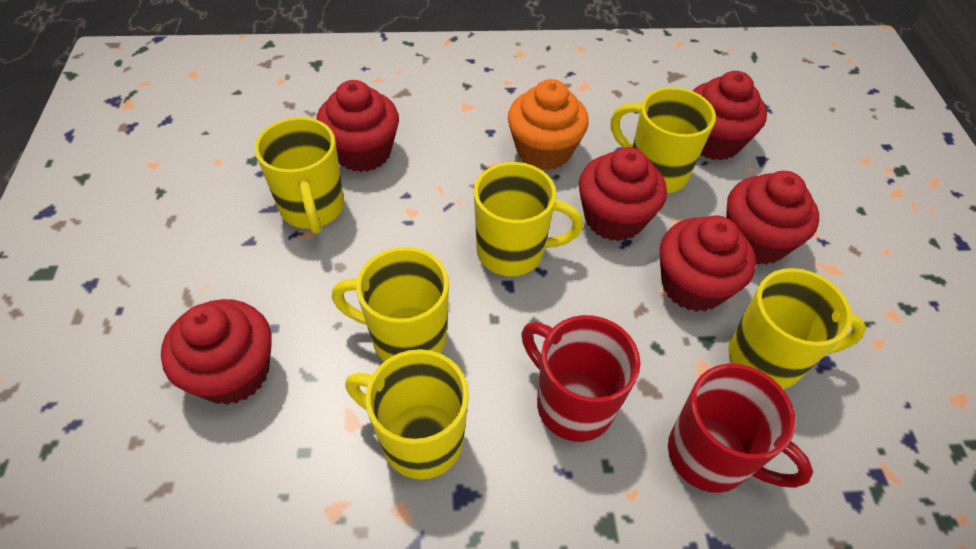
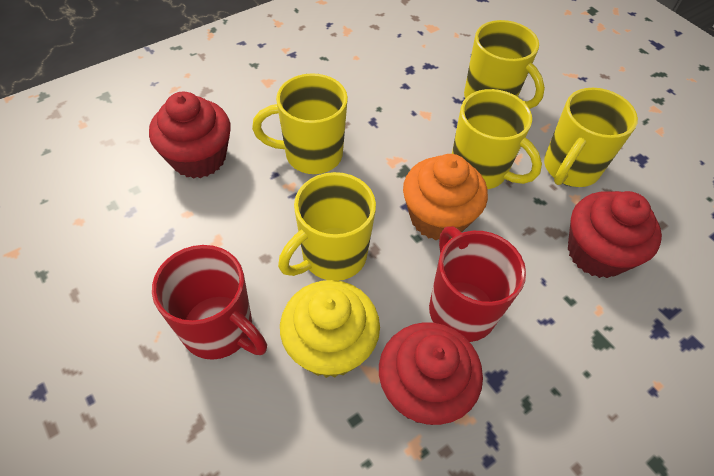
red cupcake: [161,299,272,405] [316,80,399,172] [579,147,667,241] [660,216,756,312] [693,71,767,160] [726,171,819,265] = 6 -> [149,92,231,179] [379,322,483,425] [568,191,662,278] = 3
yellow cupcake: none = 0 -> [280,280,380,378] = 1
yellow mug: [255,117,344,234] [332,247,449,362] [345,349,469,479] [474,162,583,276] [611,87,716,193] [728,268,866,389] = 6 -> [252,73,348,174] [278,172,376,281] [452,89,542,189] [464,20,545,109] [544,88,638,187] = 5

